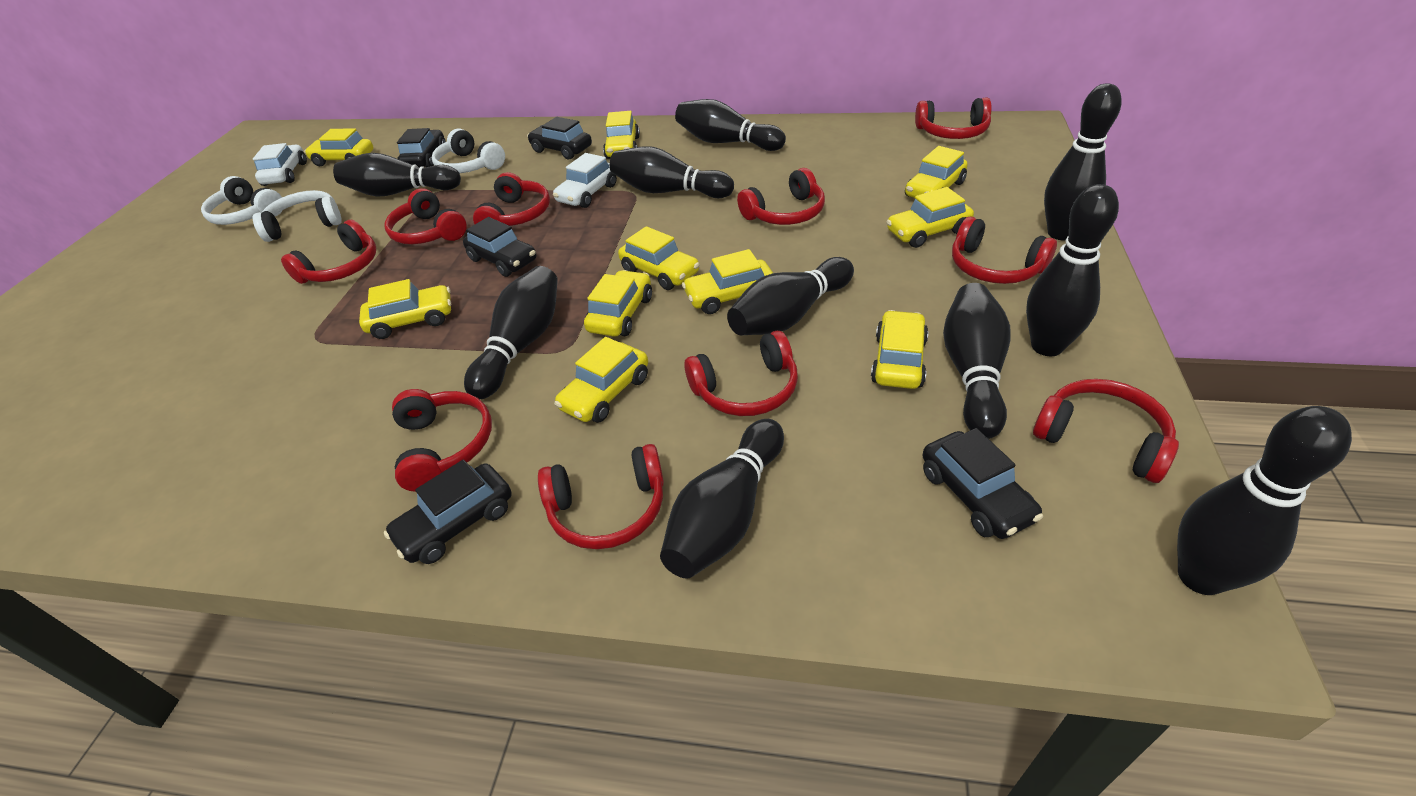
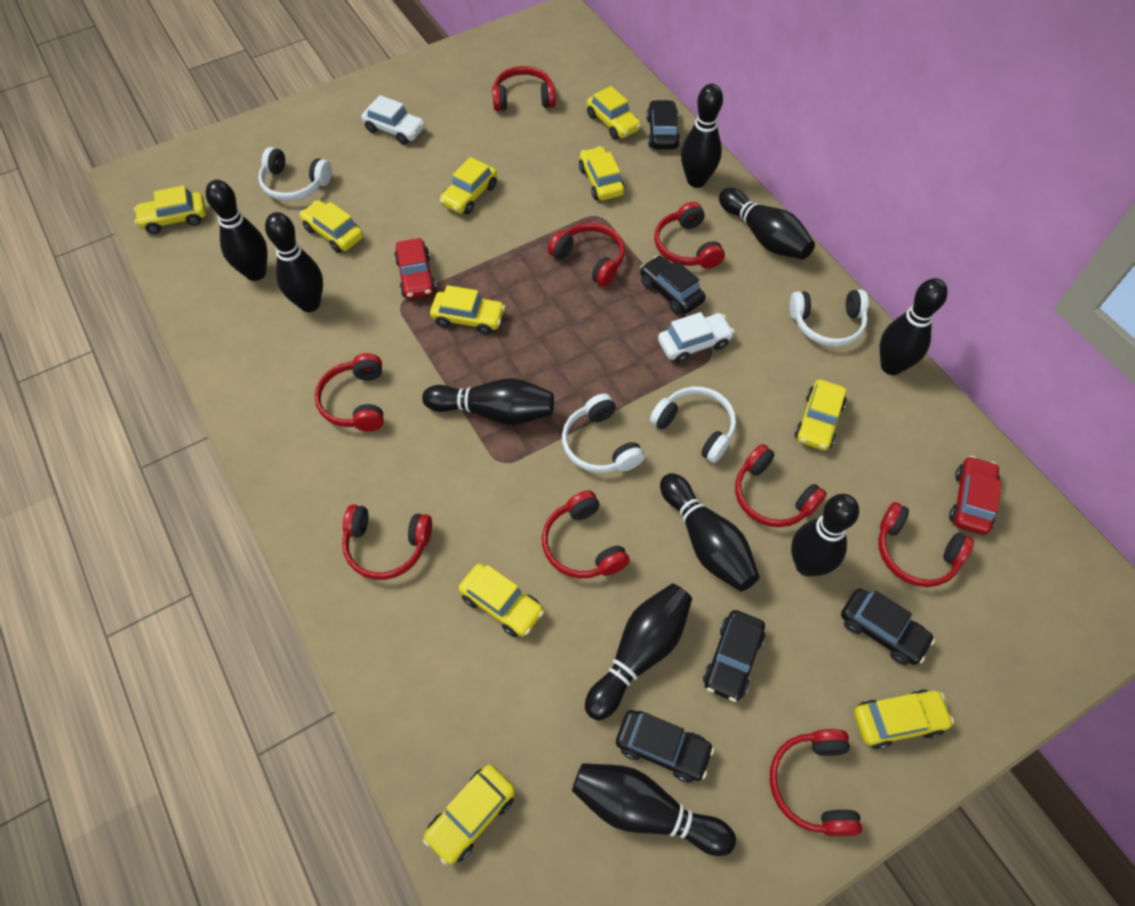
red car: none = 0 -> [394,238,436,299] [949,456,1002,535] = 2
red headphones: [281,220,376,284] [385,188,467,244] [392,389,492,492] [473,172,550,226] [538,444,664,549] [684,331,798,416] [737,168,825,225] [915,98,992,139] [952,217,1057,284] [1033,379,1179,483] = 10 -> [314,353,384,431] [342,504,432,580] [492,66,556,111] [542,490,630,579] [548,223,625,286] [654,202,725,269] [735,444,827,527] [770,729,862,836] [878,502,974,587] = 9
white headphones: [201,176,283,225] [253,190,342,242] [432,129,505,173] = 3 -> [258,147,332,201] [562,393,645,473] [650,387,736,463] [789,290,869,347] = 4

